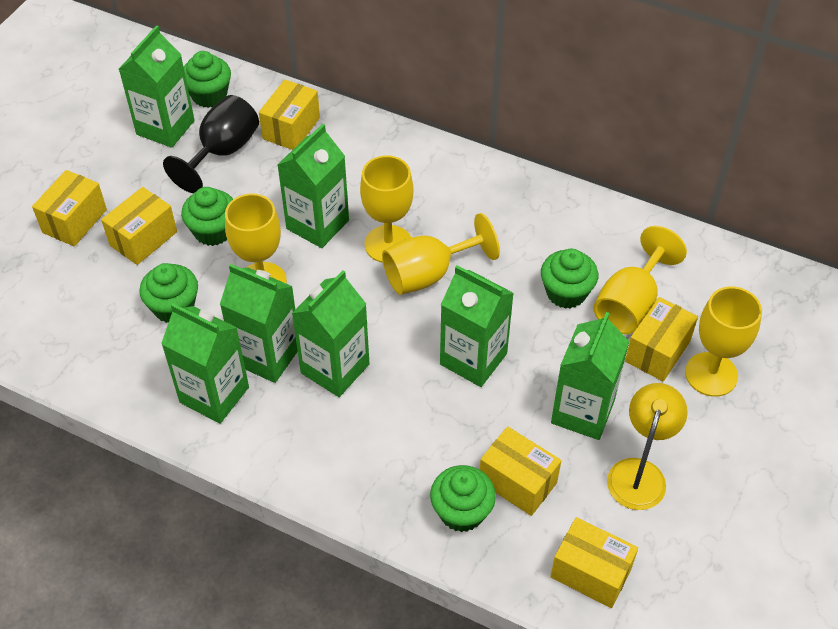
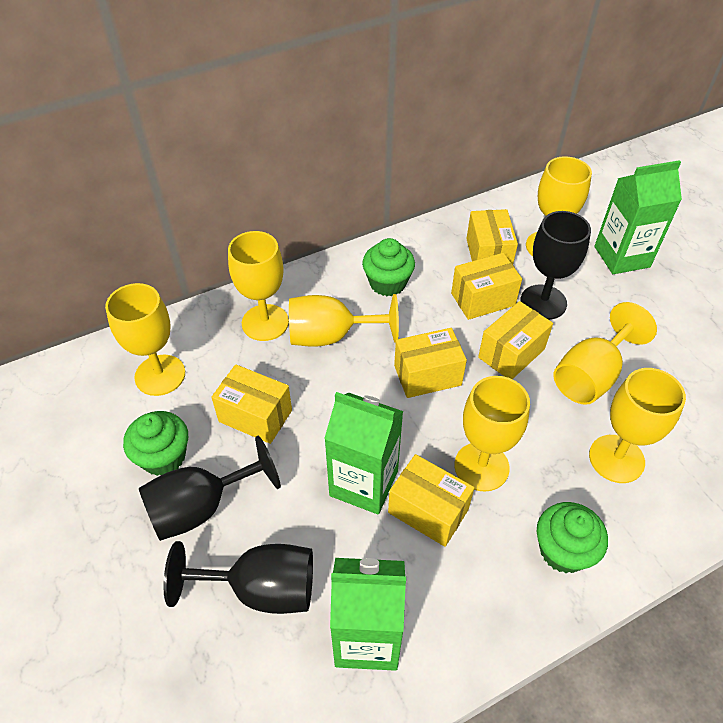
black goblet: [163,95,259,193] = 1 -> [139,436,281,541] [163,541,313,614] [520,211,591,320] = 3
green carton: [119,25,195,148] [161,303,249,424] [220,264,298,383] [278,124,349,248] [292,270,369,397] [440,265,514,387] [551,312,630,440] = 7 -> [324,392,403,515] [330,558,406,671] [594,160,682,274] = 3
green cupcake: [139,263,198,323] [181,187,233,246] [184,51,231,108] [430,465,496,532] [541,249,598,309] = 5 -> [123,411,188,476] [362,238,415,296] [537,502,608,573] = 3
yellow goblet: [225,193,287,283] [360,155,413,263] [382,213,500,295] [593,226,687,334] [685,287,762,397] = 5 -> [105,283,185,396] [228,231,289,341] [289,294,399,347] [454,376,530,492] [526,156,592,256] [553,302,657,405] [589,368,686,483] = 7
yellow lamp: [607,383,688,510] = 1 -> none = 0

